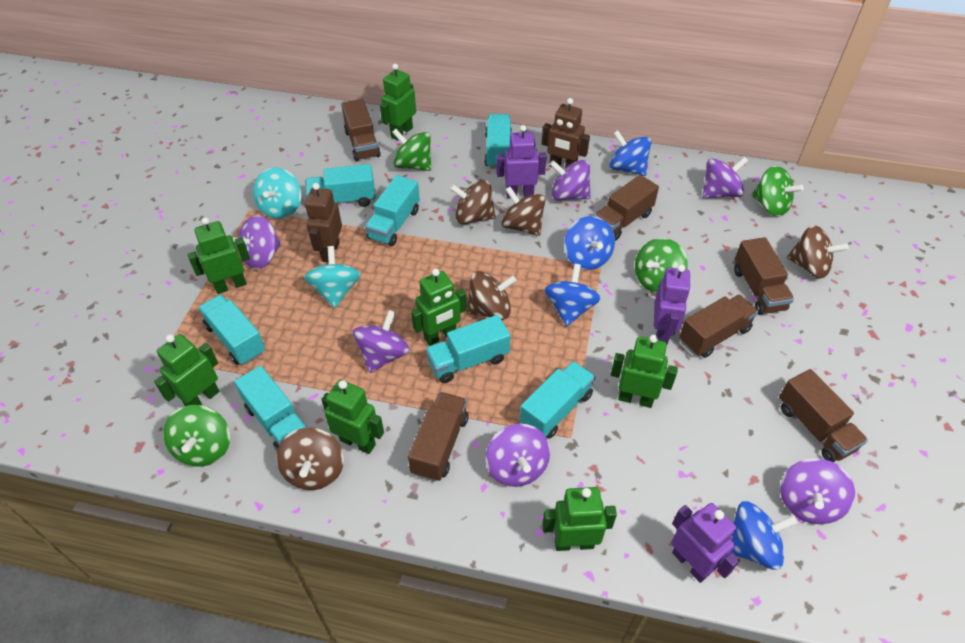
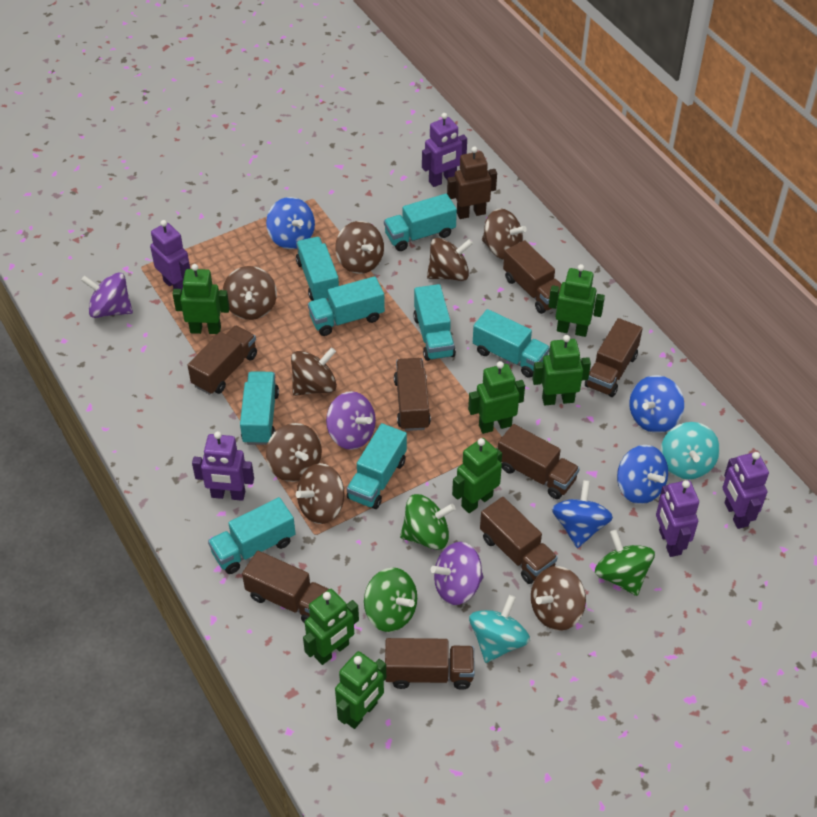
brown robot: [305,183,342,262] [542,98,590,168] = 2 -> [447,146,497,219] = 1
brown spinning top: [276,427,344,490] [450,180,496,224] [466,271,516,320] [501,187,546,236] [787,225,849,279] = 5 -> [223,266,277,320] [266,423,322,482] [291,347,337,396] [296,463,345,524] [335,221,384,274] [427,238,473,281] [482,208,527,260] [531,566,586,631] = 8
brown truck: [341,99,381,162] [408,392,469,482] [594,175,659,241] [679,295,758,358] [734,237,794,315] [779,369,868,462] = 6 -> [187,325,257,395] [242,551,328,623] [385,638,475,690] [394,358,431,431] [480,497,558,584] [498,424,580,499] [503,240,561,314] [585,318,643,397] = 8
green spinning top: [163,405,230,467] [392,129,431,171] [635,238,688,293] [752,166,804,217] = 4 -> [364,568,417,632] [400,494,456,550] [595,530,655,596] = 3
purple robot: [496,125,547,198] [654,264,691,344] [671,503,740,583] = 3 -> [150,220,190,291] [192,431,254,501] [422,113,467,187] [656,480,699,557] [722,452,769,529] = 5
purple spinning top: [233,215,281,269] [353,310,410,373] [485,424,550,487] [550,160,591,201] [702,157,748,198] [780,458,855,524] = 6 -> [81,272,133,318] [326,391,376,450] [431,542,484,605] = 3
turquoise truck: [198,294,265,365] [234,366,307,451] [305,164,375,207] [365,175,420,246] [426,315,510,383] [485,114,512,168] [520,361,595,439] = 7 -> [208,497,296,574] [240,371,279,445] [296,237,339,301] [308,276,385,336] [347,423,407,509] [384,194,457,251] [413,284,456,361] [473,309,550,378] = 8

